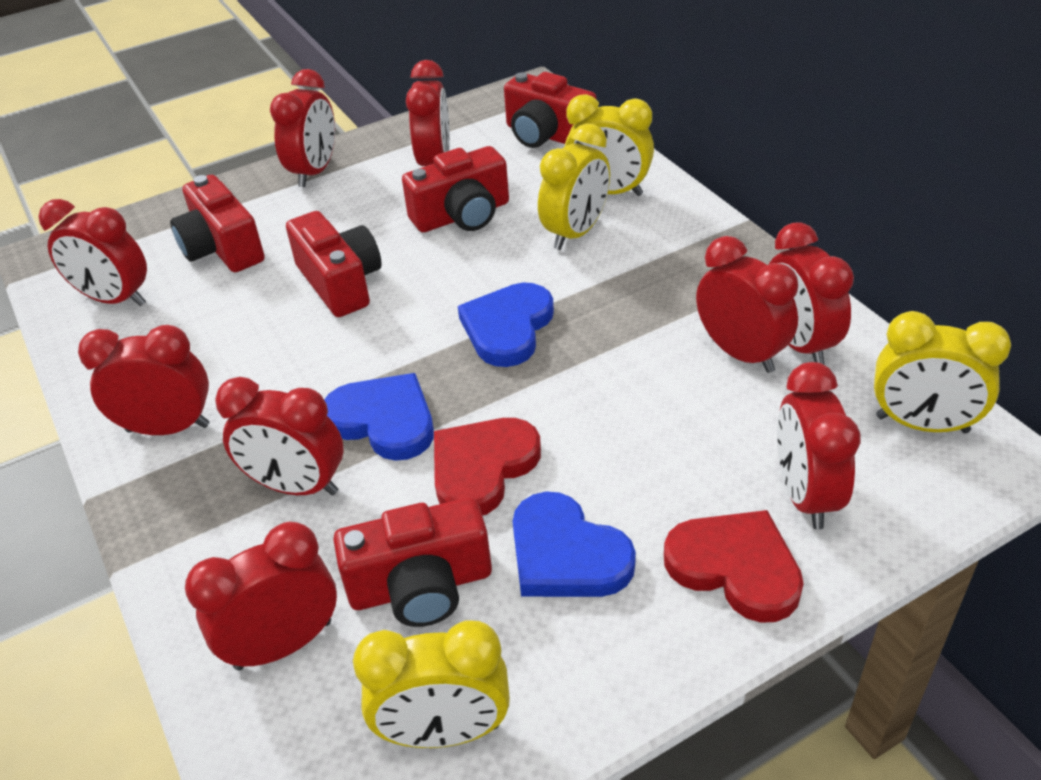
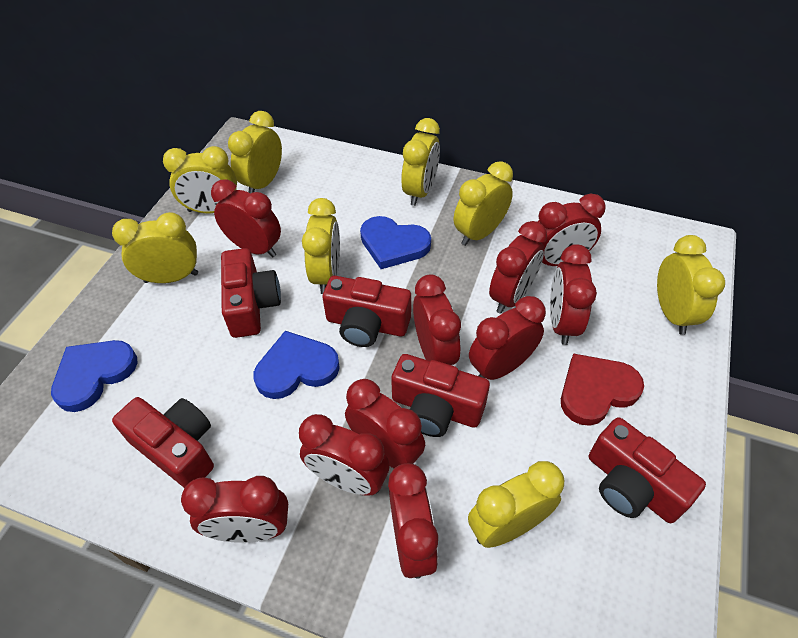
red clock: [39,199,147,306] [78,325,209,435] [185,522,337,670] [215,377,343,496] [270,69,335,187] [406,60,450,166] [696,236,798,373] [769,222,854,365] [777,362,861,529] = 9 -> [181,476,288,543] [211,179,281,258] [299,414,389,496] [345,379,425,468] [388,463,438,579] [413,274,461,365] [469,296,546,380] [489,221,547,314] [538,194,606,266] [550,244,597,345] = 10
red heart: [434,418,541,516] [664,510,804,623] = 2 -> [561,353,644,426] = 1
yellow clock: [353,620,510,748] [538,123,610,250] [565,94,654,196] [874,311,1011,433] = 4 -> [112,212,198,283] [163,146,237,213] [228,111,282,193] [302,198,340,294] [401,118,440,206] [454,161,513,246] [468,461,564,548] [657,235,725,335] = 8

